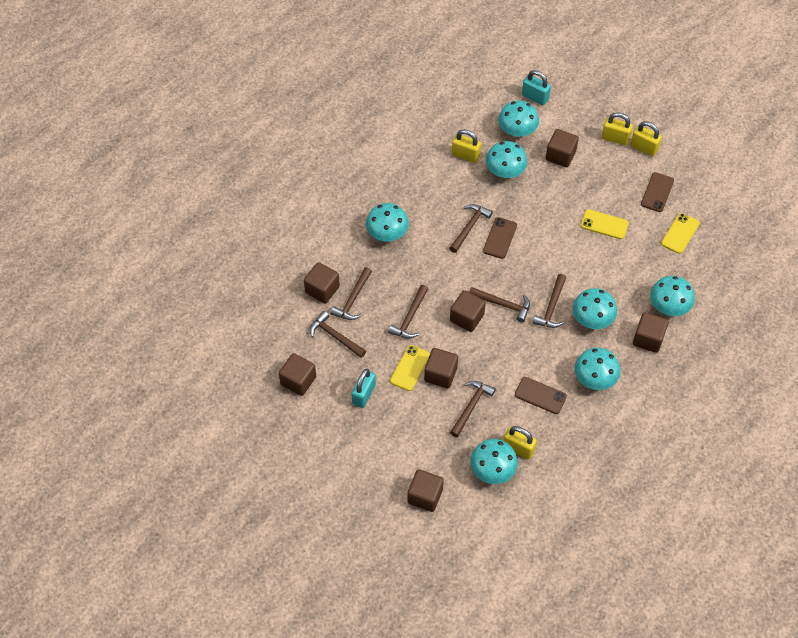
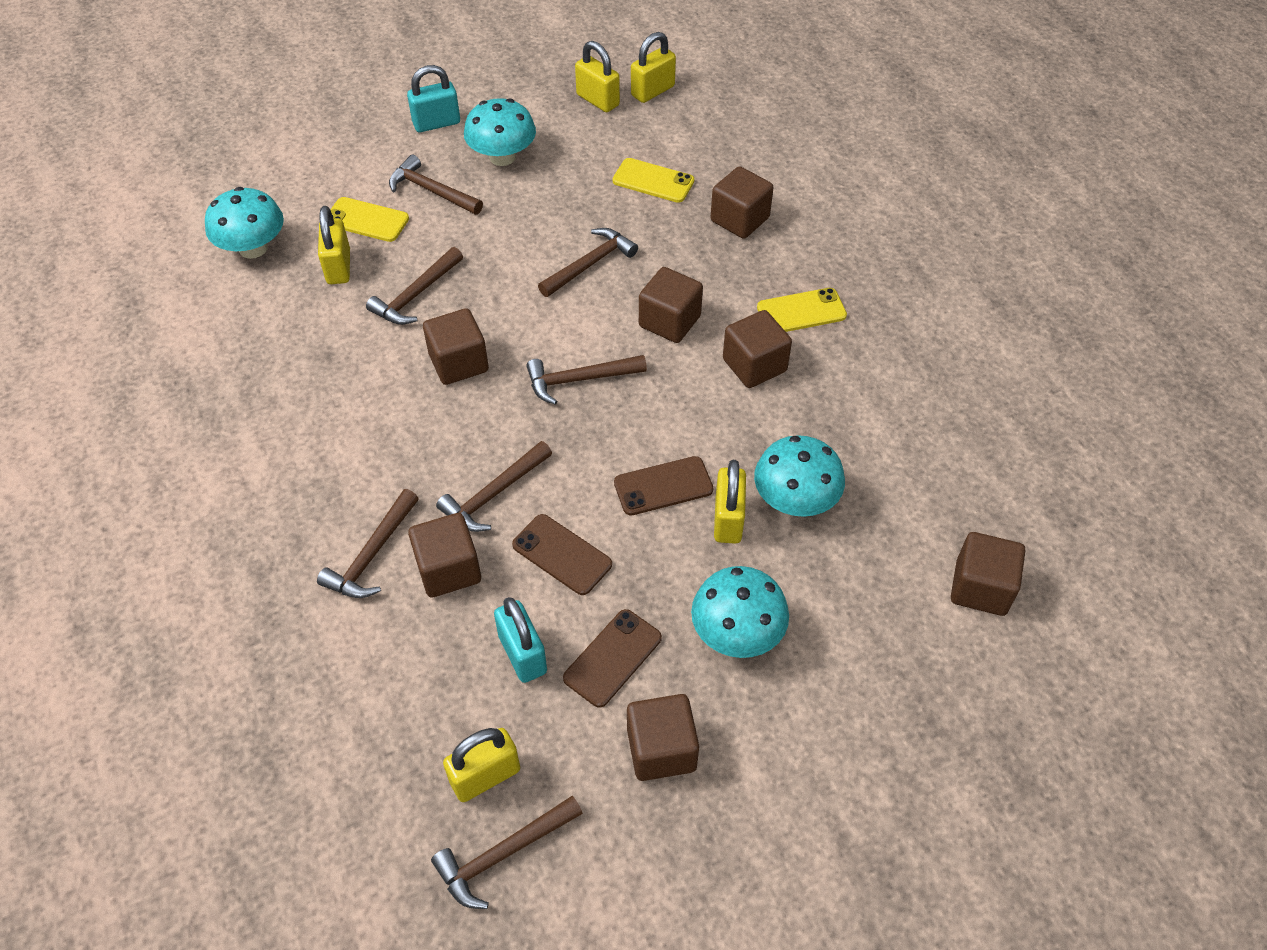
turquoise mushroom: [366,203,409,241] [470,439,518,484] [486,141,527,178] [498,101,539,137] [573,288,617,329] [575,348,620,390] [650,276,695,316] = 7 -> [205,187,284,259] [464,98,536,166] [691,566,789,658] [754,435,845,517] = 4
yellow padlock: [452,129,481,163] [503,426,537,460] [602,112,633,145] [631,121,662,156] = 4 -> [318,206,350,284] [443,728,520,802] [575,41,620,112] [631,32,676,103] [714,460,746,544] = 5

